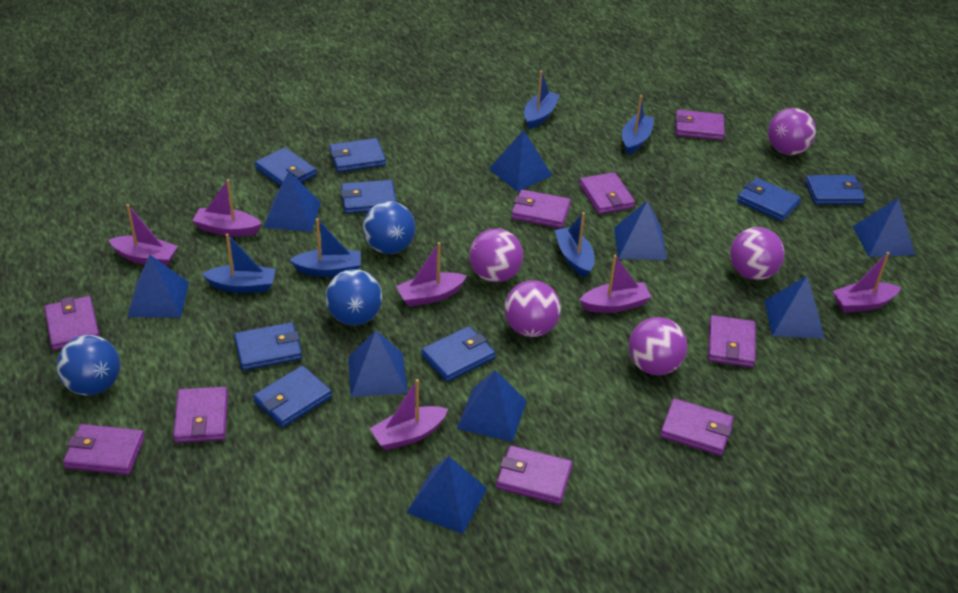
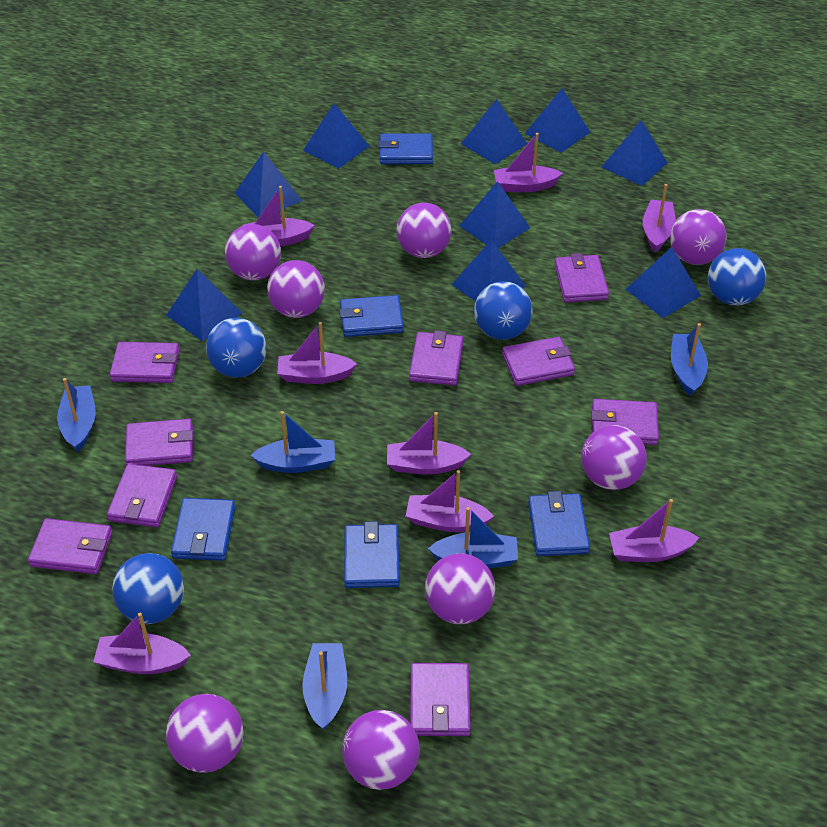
blue ball: [56,335,120,396] [326,269,382,325] [363,201,416,254] = 3 -> [112,553,184,624] [206,318,267,378] [474,281,532,340] [708,248,766,306] = 4
blue wallet: [234,322,302,370] [253,366,332,428] [255,147,316,186] [329,138,386,172] [341,180,397,214] [421,326,495,382] [737,178,801,221] [805,175,865,205] = 8 -> [171,498,235,561] [339,295,404,337] [344,521,400,588] [378,133,433,164] [528,491,590,556] = 5
purple ball: [469,229,523,282] [504,280,561,337] [628,317,687,375] [730,227,785,280] [768,108,816,155] = 5 -> [166,694,244,773] [225,224,281,280] [267,260,325,318] [342,710,420,790] [396,203,451,258] [425,553,495,624] [581,425,647,490] [670,209,726,265] = 8
purple boat: [109,204,178,266] [192,179,262,236] [370,379,448,451] [396,242,466,307] [580,255,652,313] [833,252,901,313] = 6 -> [93,612,191,674] [243,186,315,246] [277,322,357,384] [387,412,471,475] [406,470,494,532] [494,133,563,192] [609,499,699,562] [643,184,676,252] = 8

